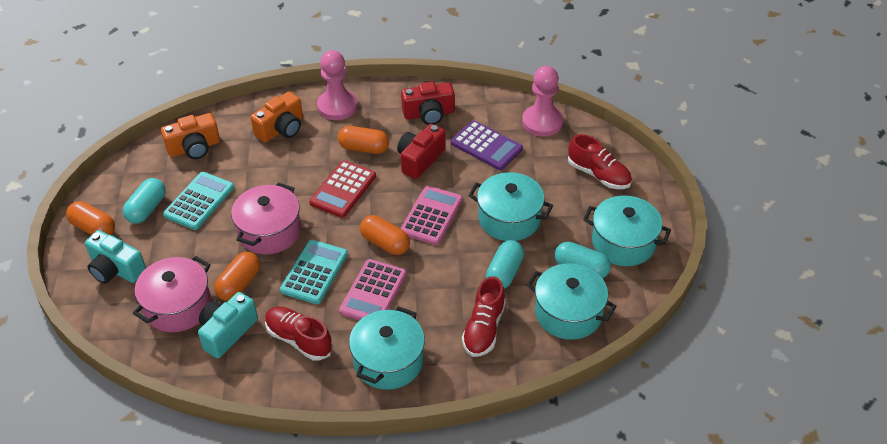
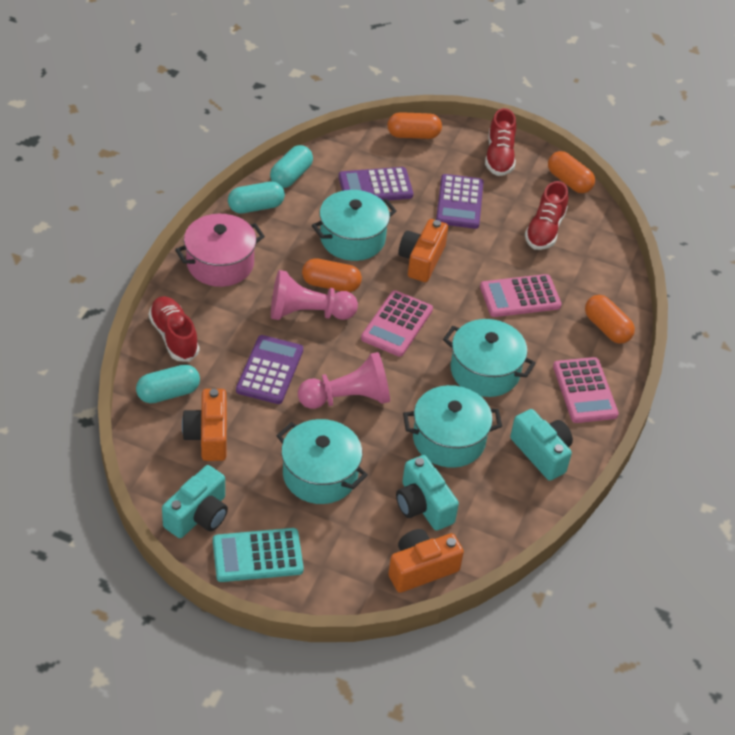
orange camera: [161,113,220,159] [251,91,303,143] = 2 -> [182,389,227,461] [388,529,464,593] [398,219,448,282] = 3
pink calculator: [339,259,407,321] [400,186,463,245] = 2 -> [361,290,433,357] [480,274,562,317] [553,357,619,423] = 3
pink pot: [133,256,211,332] [231,183,301,254] = 2 -> [175,214,265,287] = 1
purple calculator: [451,120,523,170] = 1 -> [236,335,303,404] [339,167,413,200] [436,174,484,229] = 3
red calculator: [309,160,376,218] = 1 -> none = 0
red camera: [397,124,446,179] [401,82,455,125] = 2 -> none = 0
turquoise calculator: [163,172,234,230] [280,240,348,304] = 2 -> [213,528,304,582] = 1
turquoise camera: [85,230,146,284] [198,292,258,358] = 2 -> [162,465,228,538] [396,455,459,531] [510,409,573,481] = 3

